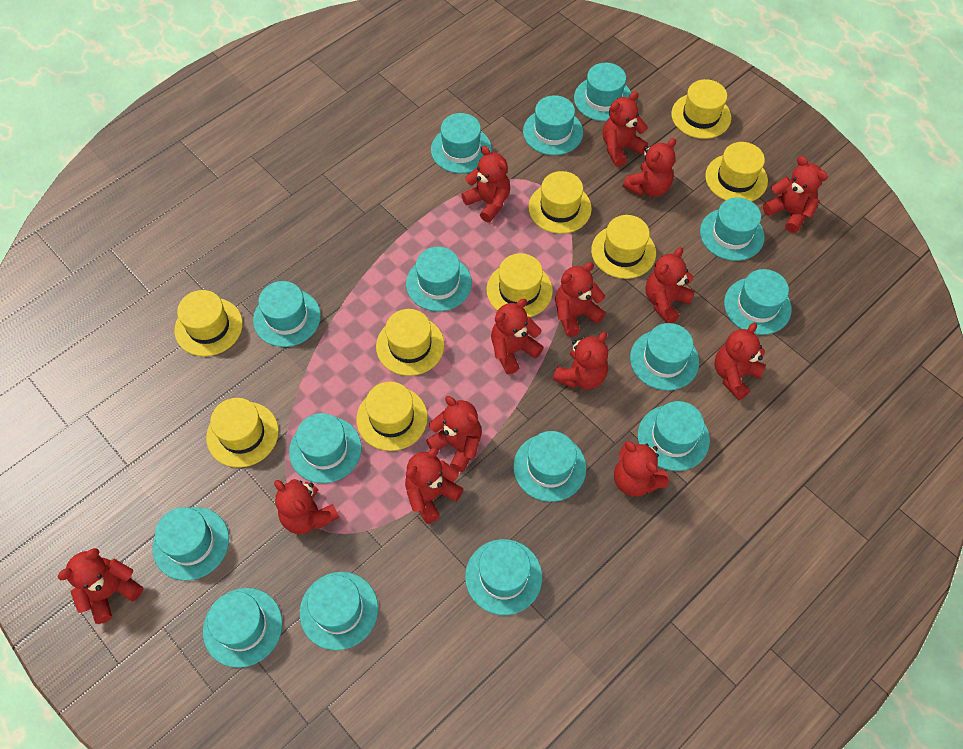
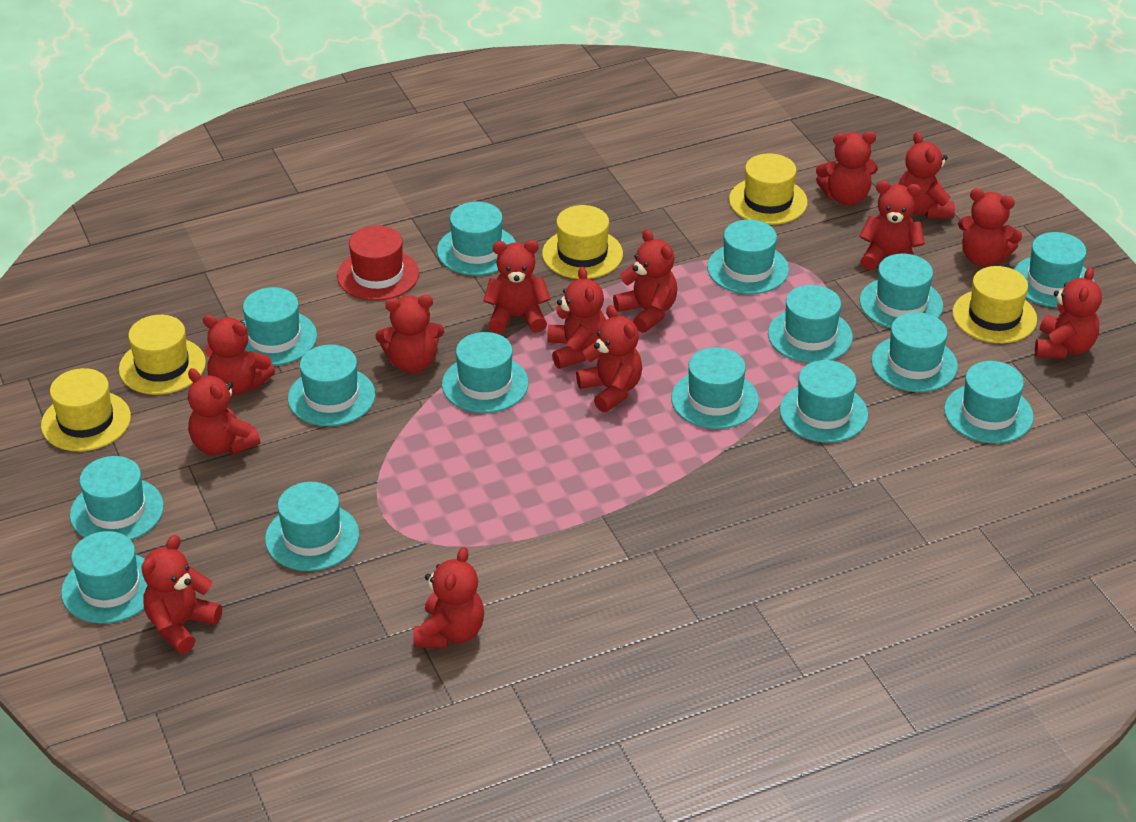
red hat: none = 0 -> [337,225,419,301] = 1
yellow hat: [174,290,243,356] [206,398,279,467] [356,382,428,451] [376,309,445,376] [486,253,553,317] [528,171,592,234] [591,215,656,279] [671,79,731,139] [705,142,768,201] = 9 -> [41,368,131,451] [119,315,206,395] [542,205,623,279] [729,153,808,225] [952,266,1037,343] = 5

